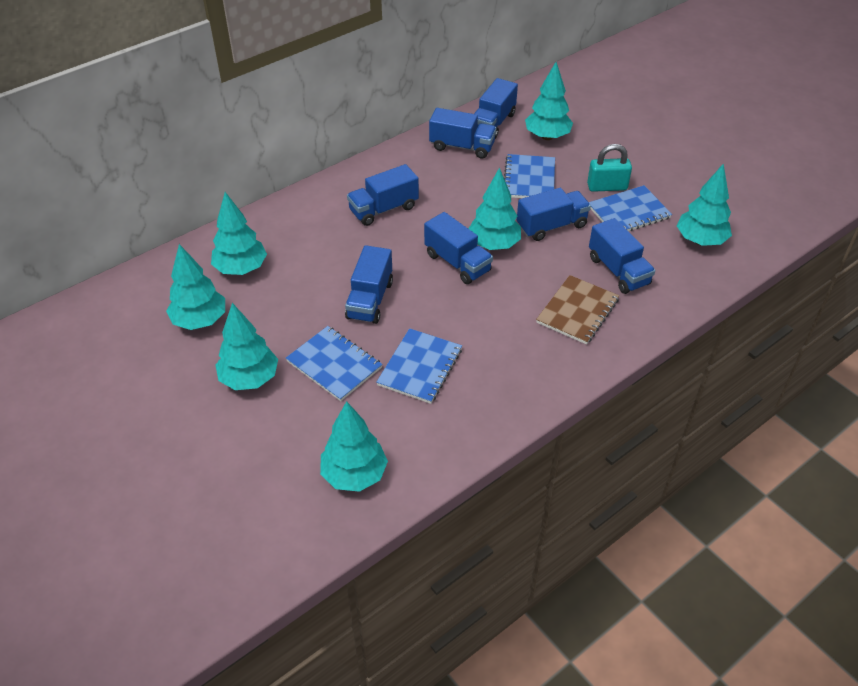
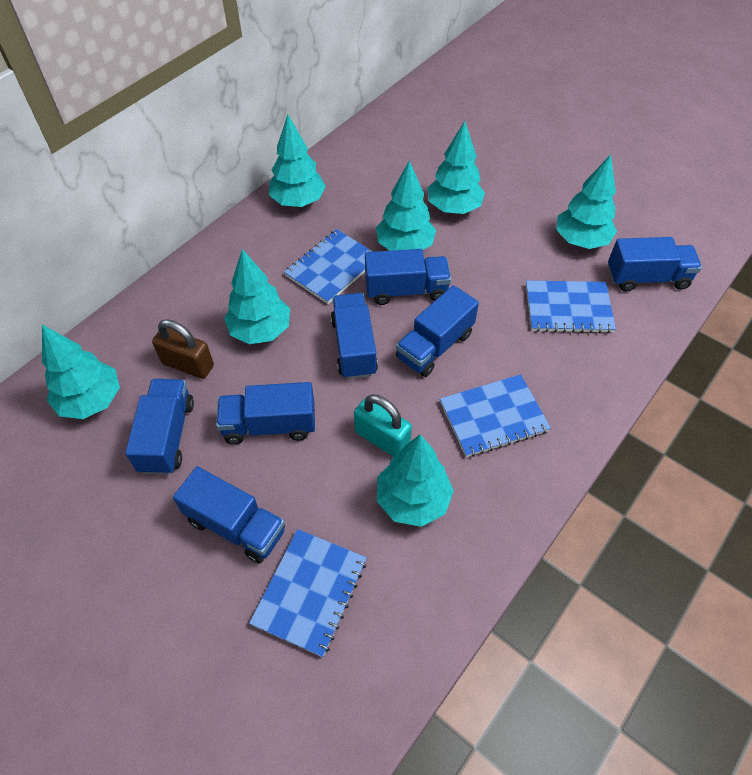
brown notebook: [536,275,619,344] = 1 -> none = 0
brown padlock: none = 0 -> [152,319,214,379] = 1

